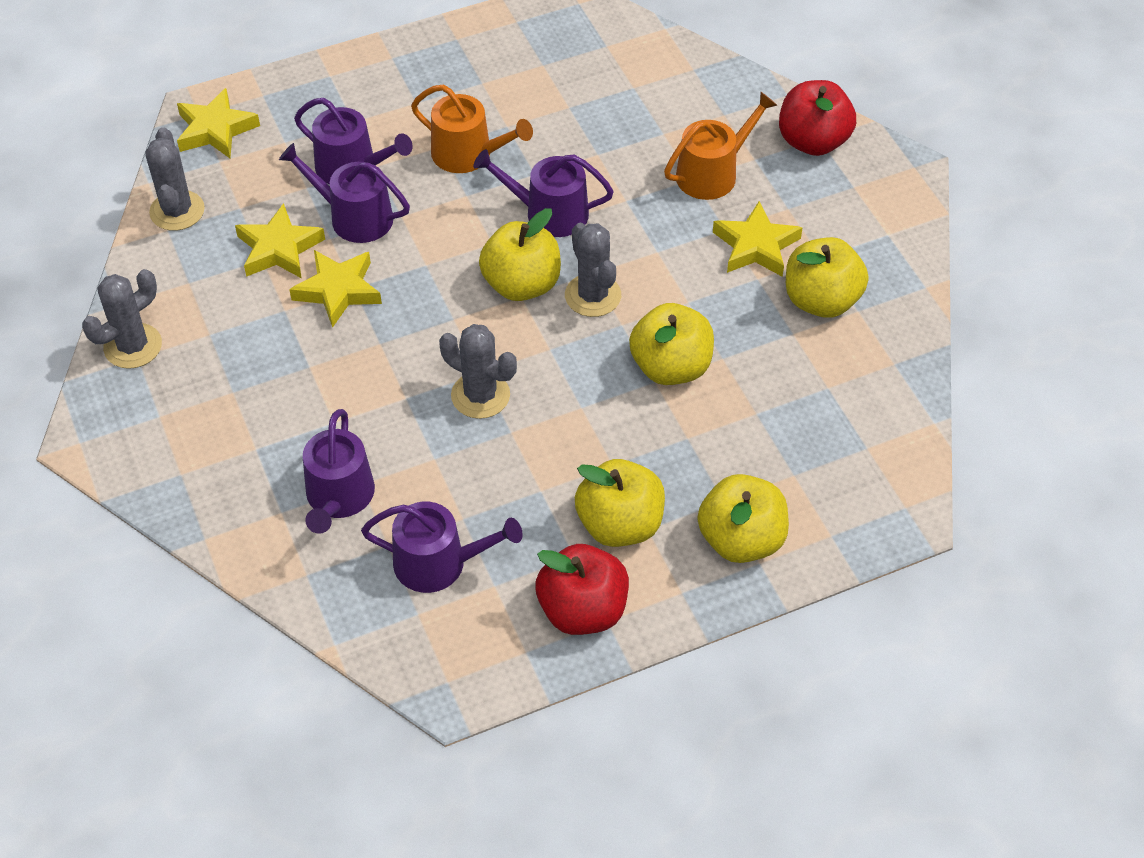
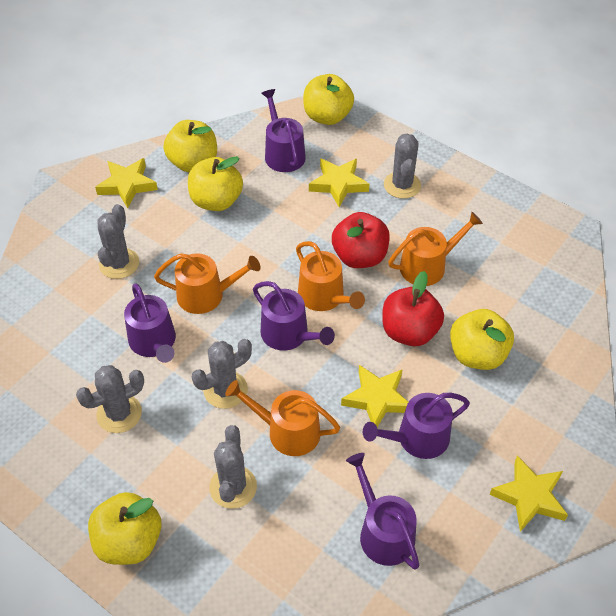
grey cactus: [82,269,162,369] [145,127,205,231] [439,324,517,419] [565,223,621,317] = 4 -> [76,365,144,433] [97,204,139,279] [192,339,252,409] [209,425,257,509] [384,134,421,199] = 5
orange watering can: [411,85,533,173] [664,92,777,200] = 2 -> [154,253,261,314] [225,380,340,456] [296,241,365,311] [388,212,483,286] = 4

